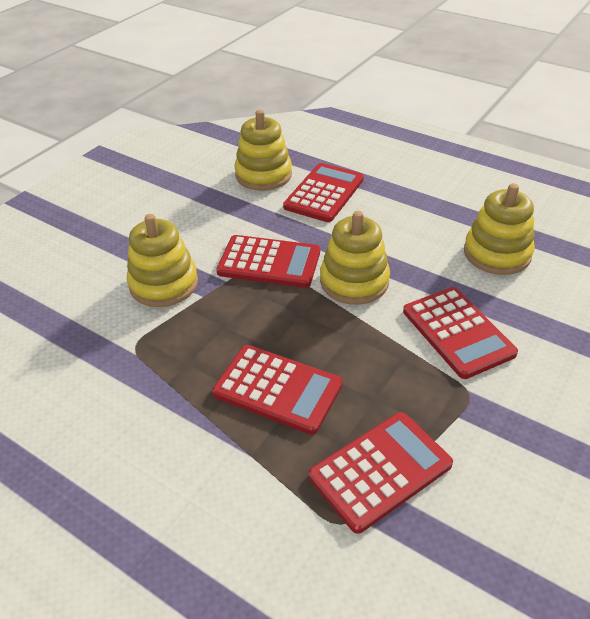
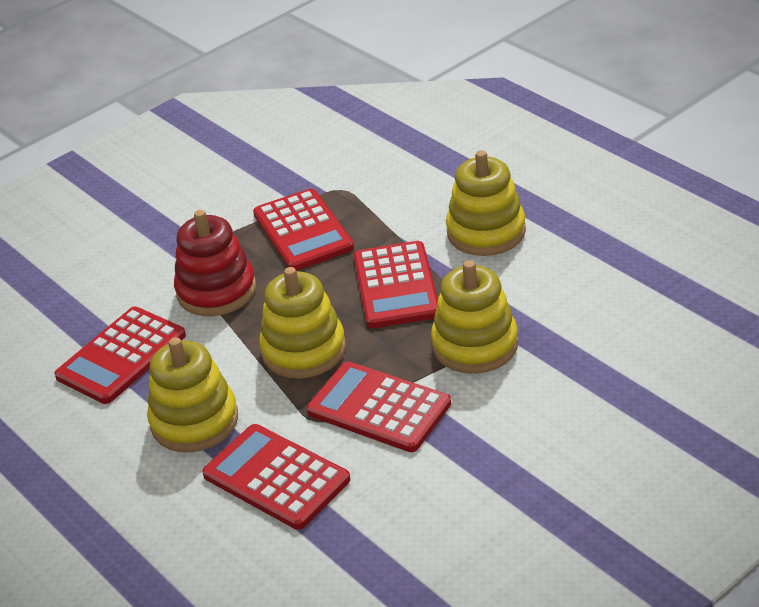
red stacking toy: none = 0 -> [174,210,256,316] = 1

